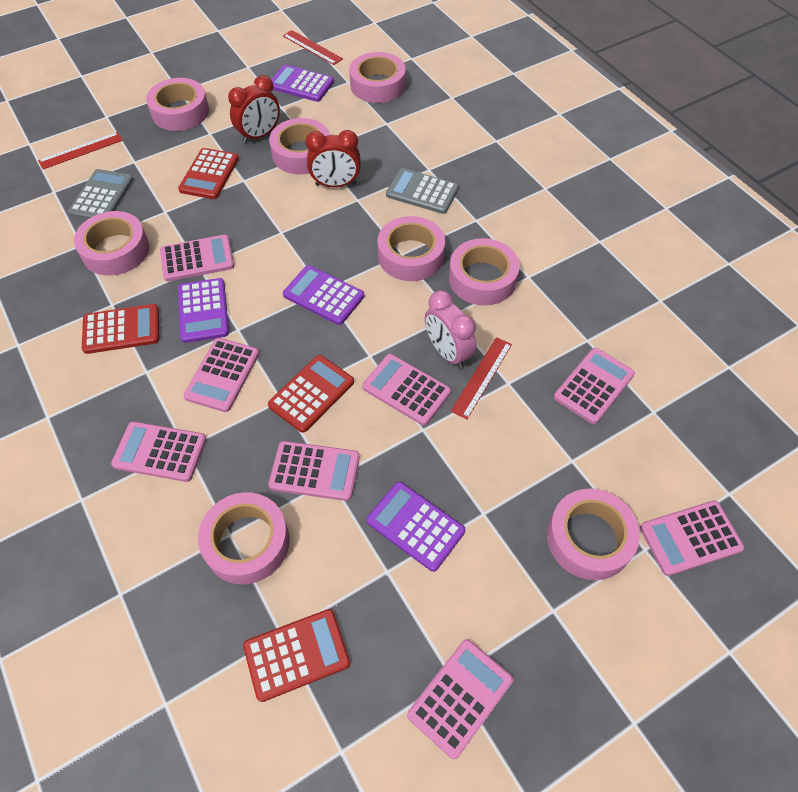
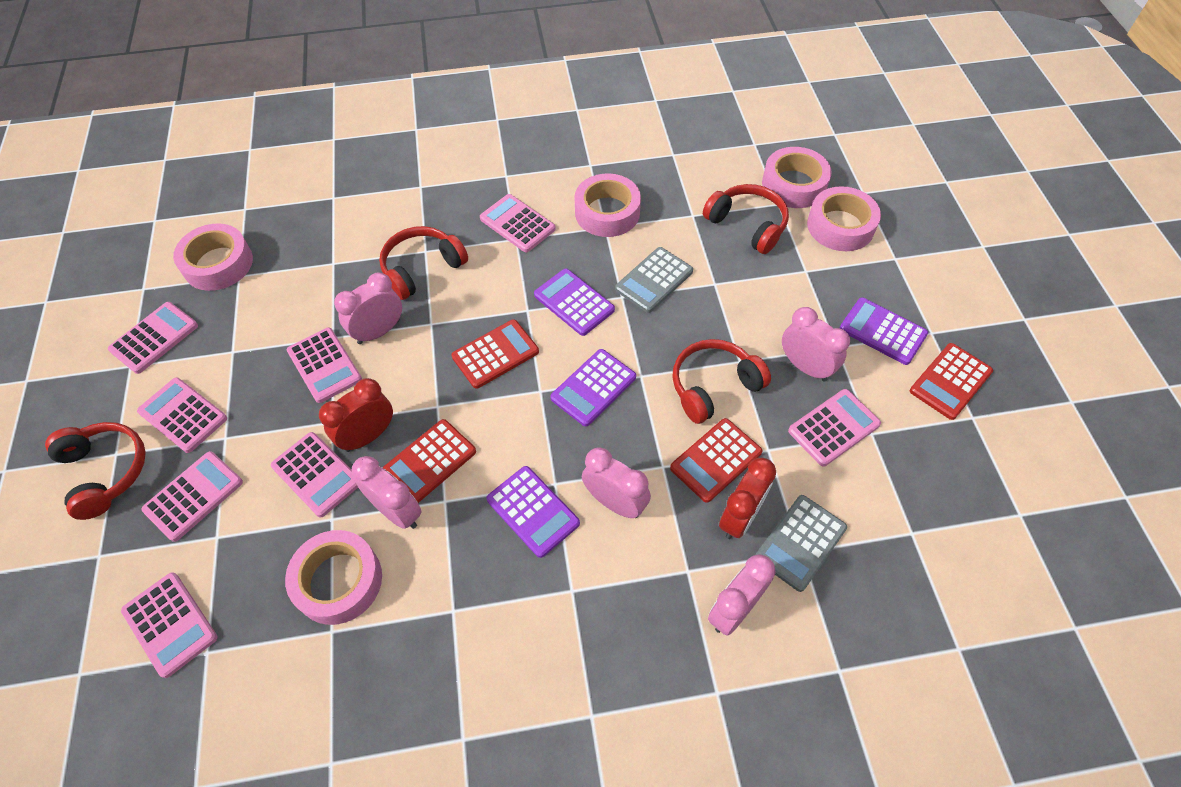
pink clock: [425,290,476,369] = 1 -> [334,273,402,344] [352,456,422,529] [582,447,651,518] [708,555,776,636] [782,307,850,381] = 5
pink tape: [74,211,149,276] [146,78,209,131] [198,492,290,584] [269,118,330,174] [349,52,406,103] [378,216,445,281] [449,238,520,306] [547,489,640,580] = 8 -> [173,223,253,291] [285,530,382,625] [574,173,641,237] [762,147,832,208] [807,186,881,251] = 5
red headphones: none = 0 -> [45,422,146,520] [379,226,468,300] [672,339,771,424] [703,184,789,254] = 4
red ruler: [38,132,123,169] [283,30,343,65] [451,337,512,419] = 3 -> none = 0

